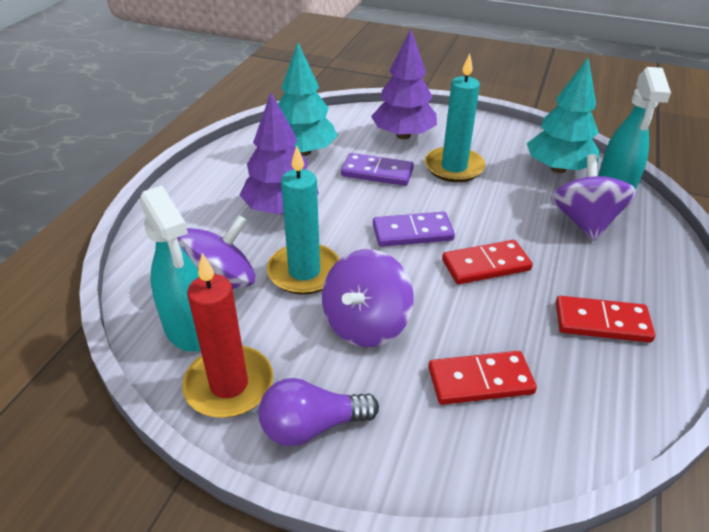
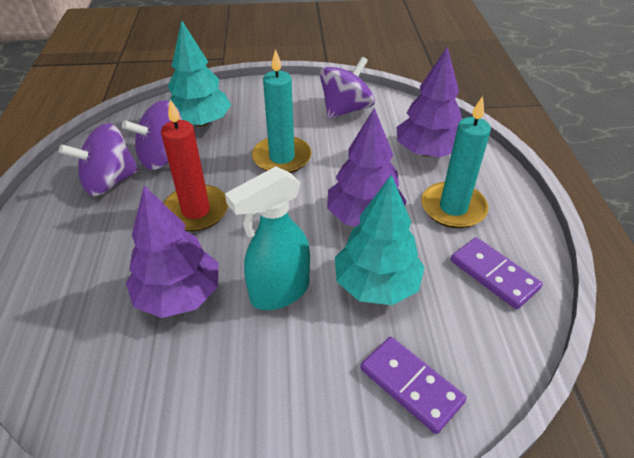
purple light bulb: [258,378,379,446] = 1 -> none = 0
purple tree: [240,92,319,214] [371,29,437,139] = 2 -> [126,186,218,318] [327,108,407,227] [397,46,462,157] = 3
red domino: [428,351,537,405] [442,240,533,284] [556,296,655,343] = 3 -> none = 0
turquoise spray bottle: [139,186,200,352] [598,67,671,190] = 2 -> [225,166,310,310] = 1

